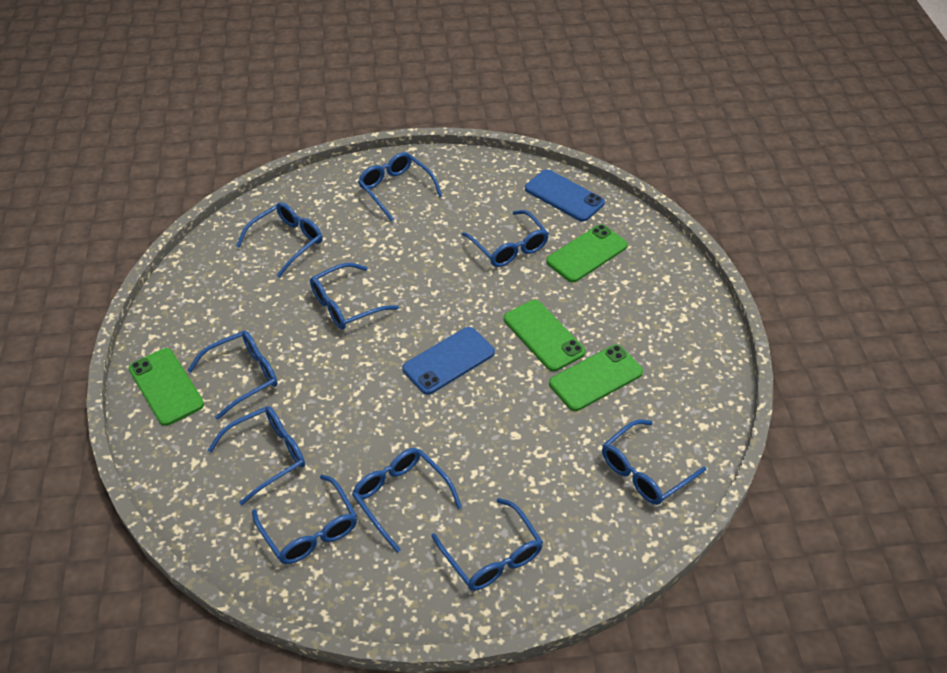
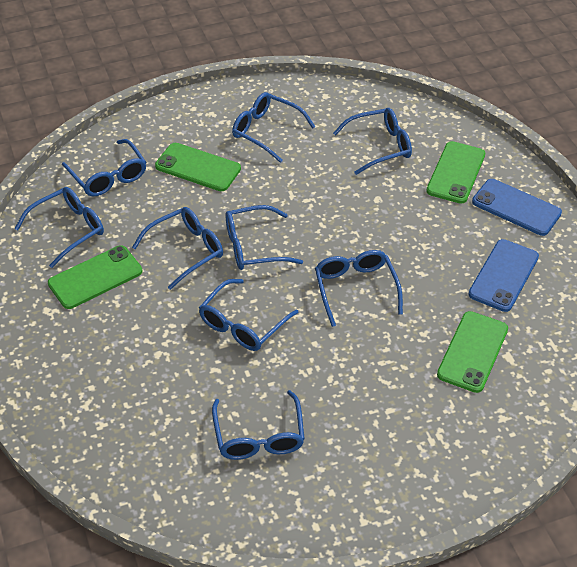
blue glasses: [187,331,278,420] [208,406,305,505] [236,202,323,277] [252,474,357,564] [310,263,399,330] [352,448,462,553] [358,152,442,222] [431,498,543,591] [462,210,549,267] [602,419,706,505] = 10 -> [14,187,104,268] [62,139,146,196] [132,207,223,290] [199,279,298,351] [212,390,305,460] [225,205,303,270] [232,92,315,163] [315,250,403,327] [333,108,412,175] = 9

